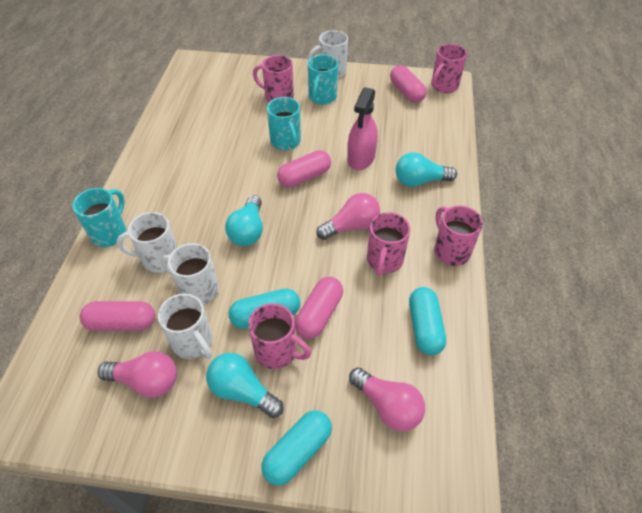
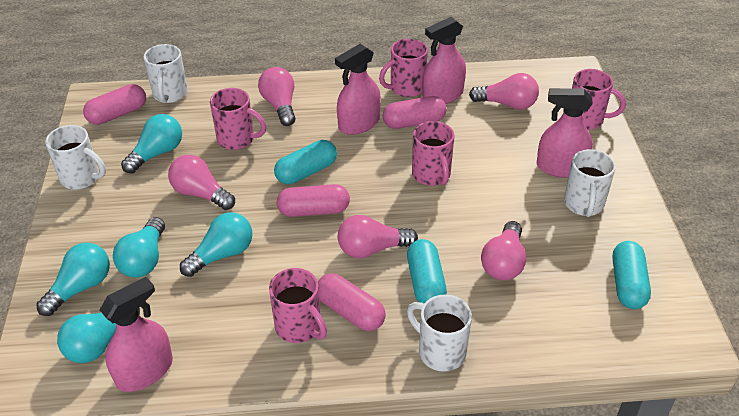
pink light bulb: [98,351,177,398] [316,193,380,240] [349,367,425,431] = 3 -> [168,155,235,210] [258,67,296,126] [338,215,418,258] [469,73,539,110] [481,221,526,280] = 5
pink spray bottle: [347,87,378,170] = 1 -> [100,277,173,392] [335,44,381,135] [423,17,466,104] [537,88,593,178] = 4
turquoise light bulb: [206,353,284,418] [225,195,263,246] [396,152,457,187] = 3 -> [36,243,110,316] [57,308,140,363] [113,217,165,277] [121,114,182,174] [180,212,252,277] = 5
turquoise mug: [72,188,126,247] [267,97,301,150] [308,54,338,105] = 3 -> none = 0

